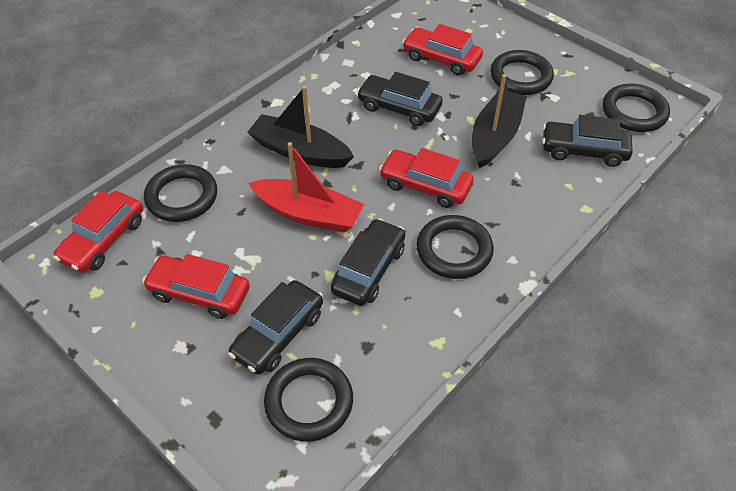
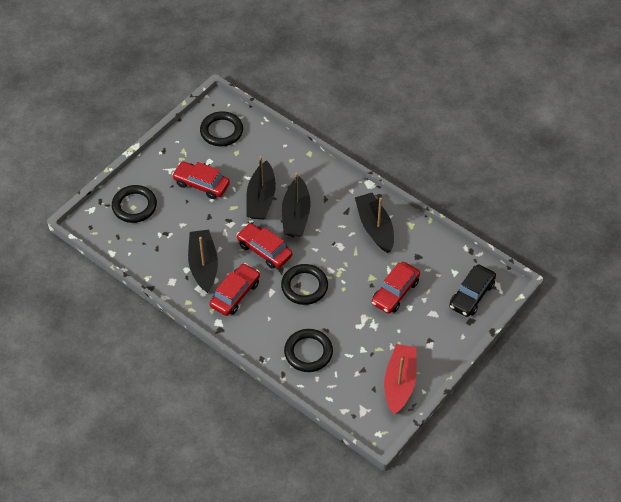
black boat: [248,86,354,168] [472,74,527,168] = 2 -> [188,230,218,293] [246,156,276,220] [282,173,311,237] [355,193,394,253] = 4
black car: [228,280,323,375] [331,218,405,306] [357,72,443,126] [542,115,633,167] = 4 -> [449,264,496,317] = 1
black ring: [144,164,217,222] [264,358,353,442] [416,215,494,279] [490,50,554,95] [603,84,670,132] = 5 -> [112,185,157,223] [200,111,243,146] [281,264,328,305] [284,329,333,372] = 4

